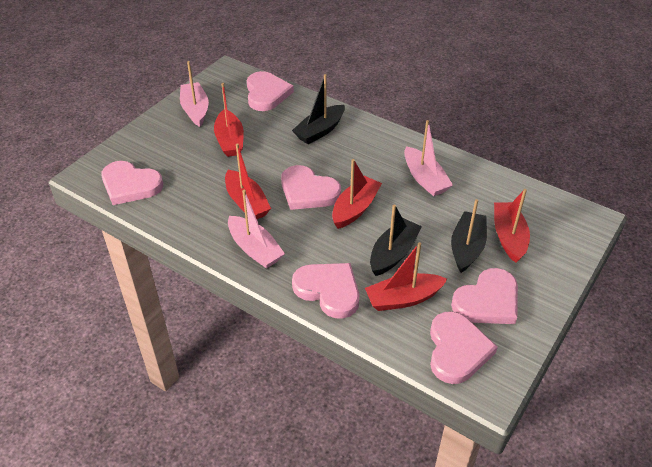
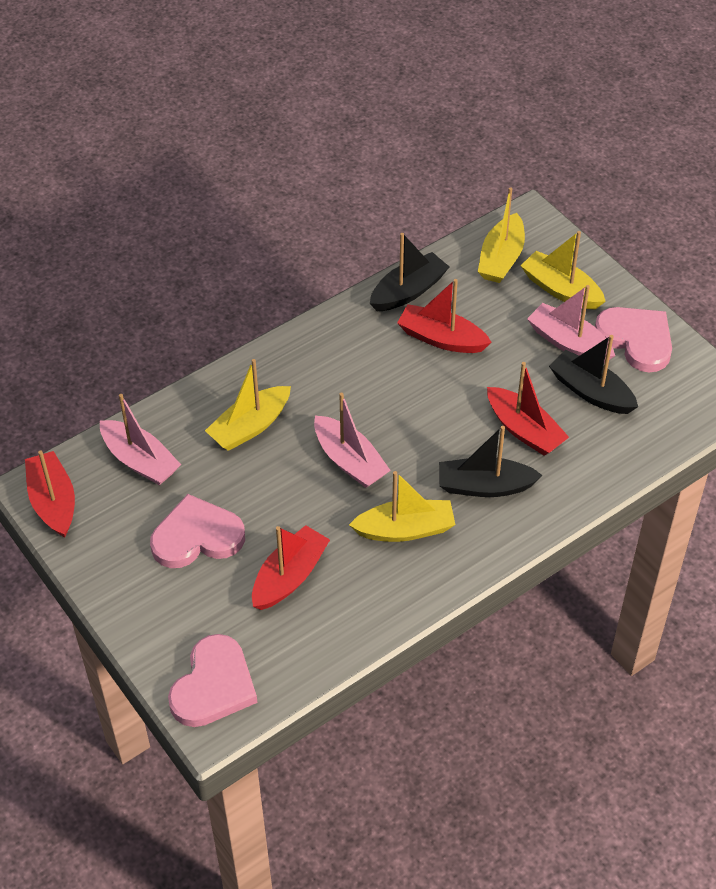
pink heart: [101,161,163,205] [247,71,294,111] [281,165,341,210] [292,263,359,319] [430,311,498,384] [451,268,518,324] = 6 -> [150,494,245,568] [168,634,258,727] [595,307,672,372] = 3
red boat: [214,83,244,157] [225,143,271,219] [332,159,382,229] [365,242,447,311] [494,189,530,263] = 5 -> [25,450,75,538] [252,525,330,610] [397,279,492,353] [487,362,569,456] = 4
yellow boat: none = 0 -> [205,359,291,451] [349,471,455,542] [478,187,525,283] [521,231,606,309] = 4

